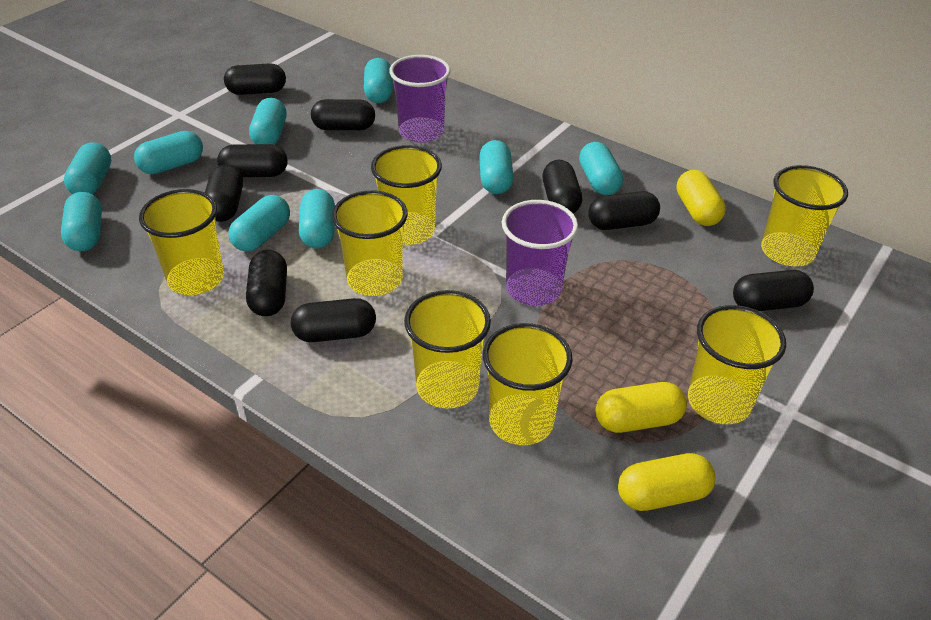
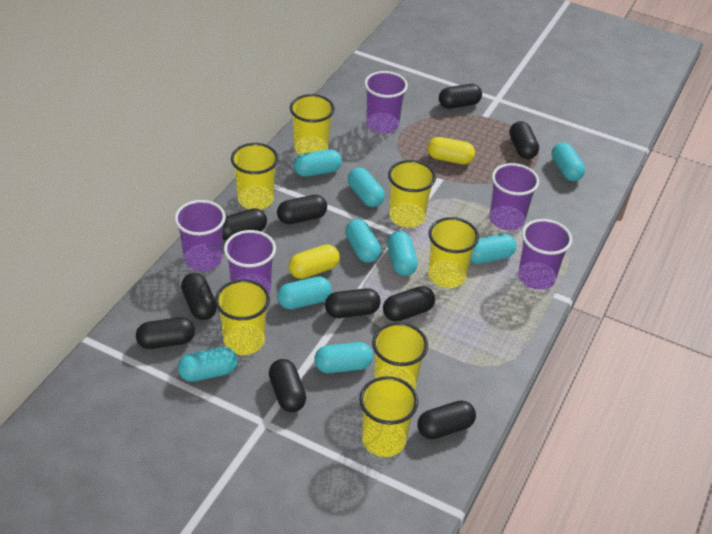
black capsule: [205,165,243,222] [217,144,287,177] [224,63,286,95] [246,250,287,316] [291,298,376,342] [311,99,375,130] [542,160,582,213] [588,191,660,230] [733,270,814,311] = 9 -> [136,317,195,349] [181,273,217,320] [222,208,267,241] [269,359,306,412] [277,195,327,224] [325,288,381,318] [383,286,435,322] [417,400,476,439] [439,84,482,109] [509,121,539,159] = 10
purple cup: [389,55,450,143] [502,200,578,306] = 2 -> [174,200,226,271] [224,230,276,293] [364,71,408,133] [489,163,539,231] [518,219,572,289] = 5
yellow capsule: [596,382,687,433] [618,453,715,511] [676,170,726,226] = 3 -> [289,244,340,279] [427,137,475,164] = 2

